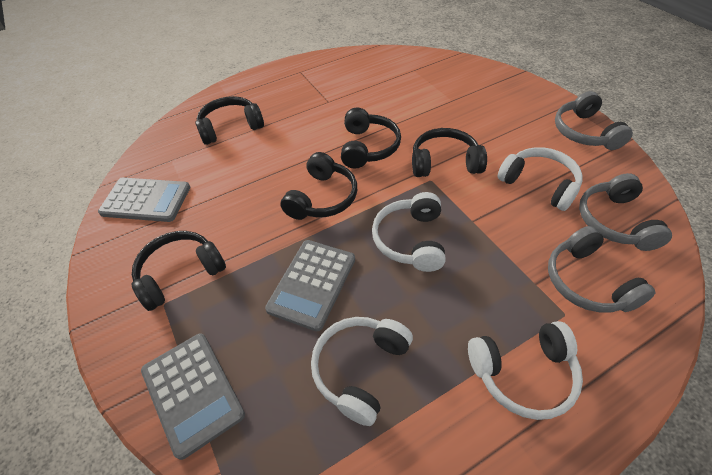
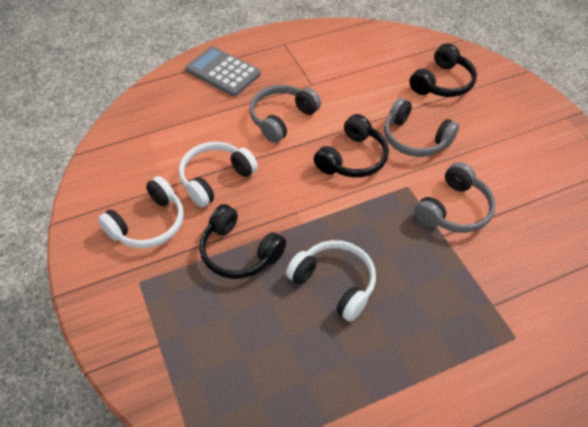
black headphones: [131,231,226,311] [196,96,264,145] [280,152,357,220] [341,108,401,169] [412,128,487,177] = 5 -> [200,204,286,279] [314,114,389,178] [409,43,477,97] = 3
grey calculator: [98,178,190,222] [141,333,245,460] [265,240,355,331] = 3 -> [185,46,261,96] = 1
white headphones: [311,317,413,426] [372,192,446,272] [468,321,583,420] [498,147,583,211] = 4 -> [98,176,184,248] [179,142,258,207] [286,240,376,322] = 3

